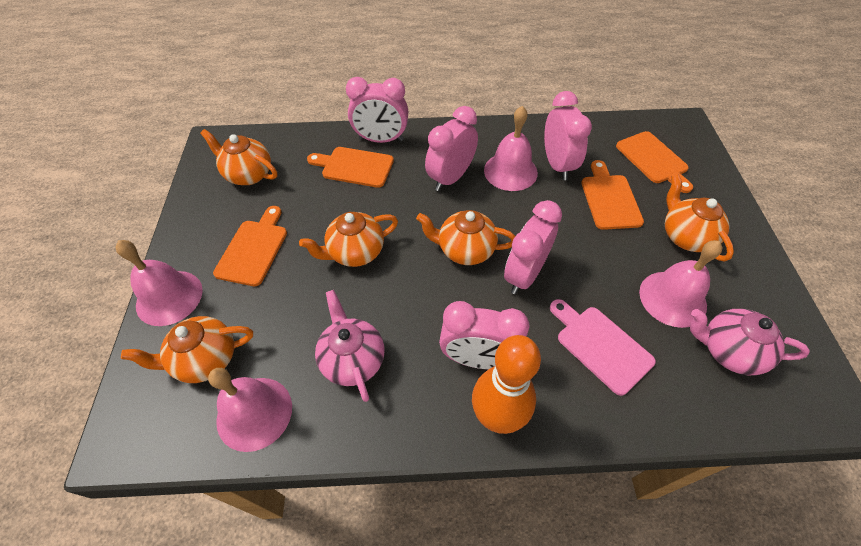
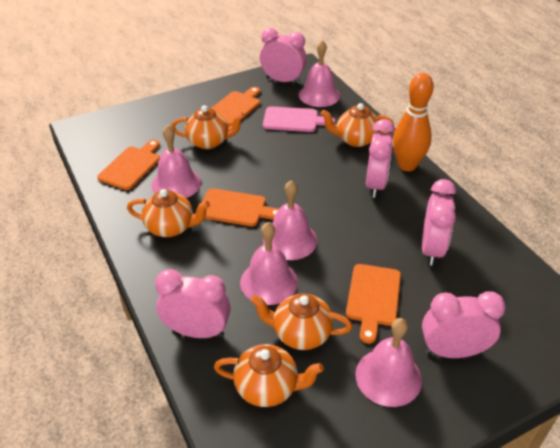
pink bell: [115,240,203,326] [208,368,292,452] [484,106,538,191] [639,240,723,328] = 4 -> [152,125,201,198] [240,222,298,305] [263,180,317,260] [299,40,340,107] [355,318,422,407] = 5
pink teapot: [315,290,384,402] [690,309,810,375] = 2 -> none = 0

